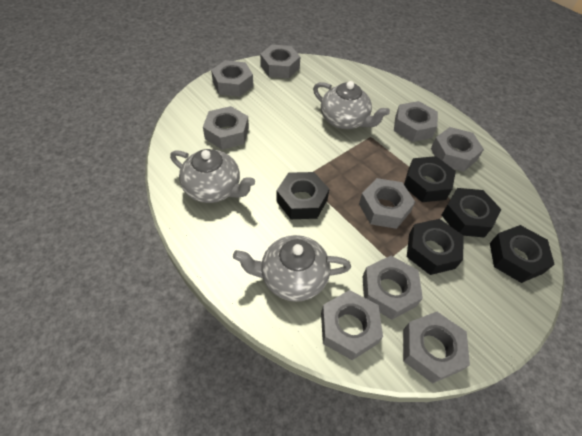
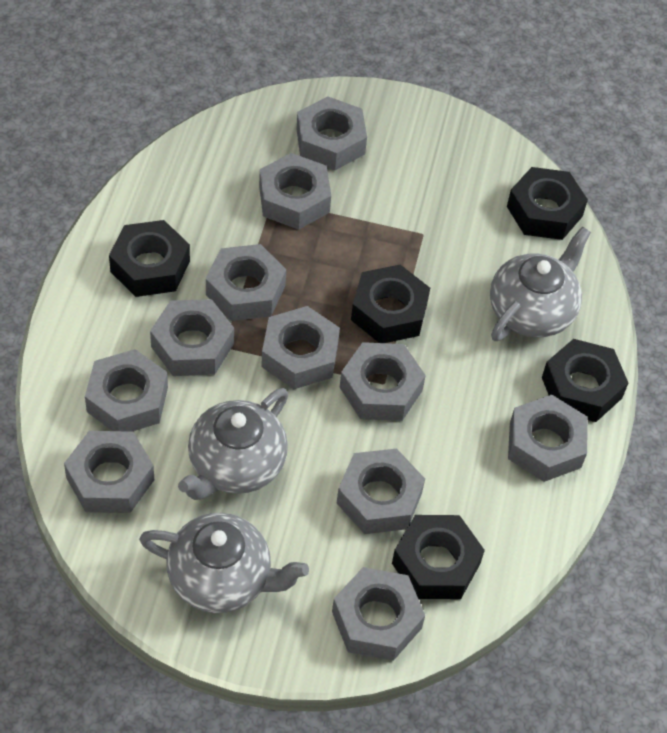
grey nut: [203,106,249,150] [211,60,253,97] [260,45,300,78] [321,290,383,360] [359,178,415,229] [362,256,423,320] [394,101,438,142] [403,312,470,383] [431,127,484,172] = 9 -> [64,431,154,513] [85,349,168,432] [150,299,234,376] [206,244,286,321] [259,153,331,230] [261,306,340,389] [296,96,367,170] [332,567,425,661] [337,449,425,534] [340,342,426,421] [508,394,588,482] = 11

